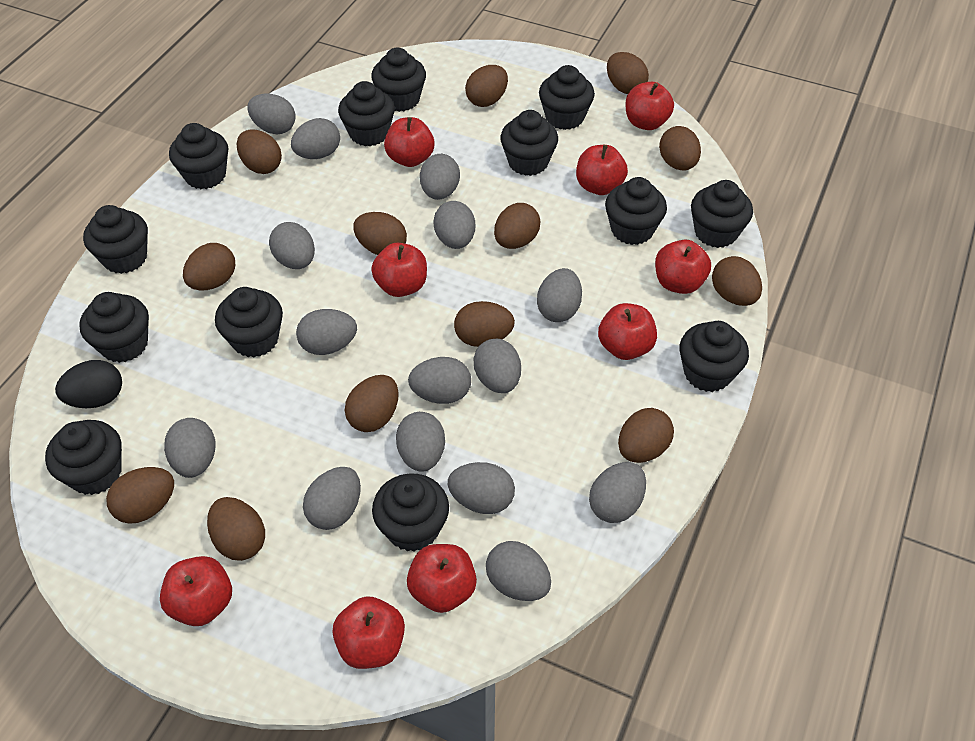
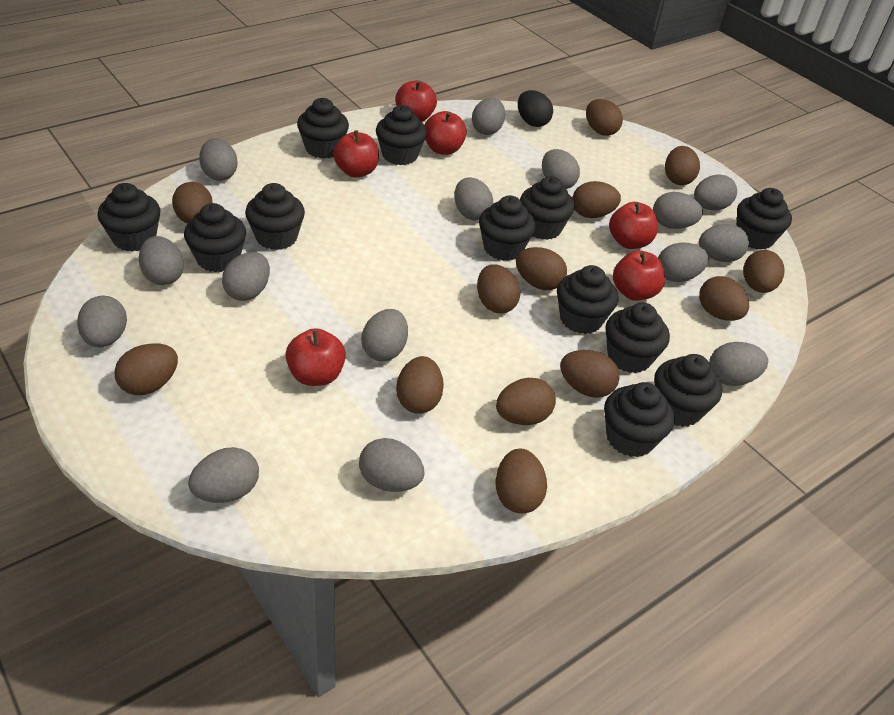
black cupcake: [45,420,122,495] [79,292,149,363] [83,205,148,274] [169,123,228,189] [215,287,283,358] [338,81,395,146] [371,48,426,112] [372,474,449,552] [500,110,558,176] [539,65,595,130] [605,177,667,245] [680,321,749,392] [691,180,753,248] = 13 -> [98,183,160,252] [184,203,246,272] [245,183,305,250] [297,98,349,159] [376,105,427,165] [479,196,536,261] [520,176,575,240] [557,265,618,334] [604,382,675,457] [605,303,670,373] [654,354,722,427] [737,188,792,250] = 12
red apple: [160,556,232,626] [332,596,405,669] [371,243,427,297] [384,117,435,167] [407,544,477,613] [576,145,628,195] [598,303,657,360] [626,82,674,130] [655,240,711,294] = 9 -> [285,328,346,386] [333,130,379,177] [395,80,437,122] [424,111,467,155] [609,202,658,249] [613,250,665,301] = 6

